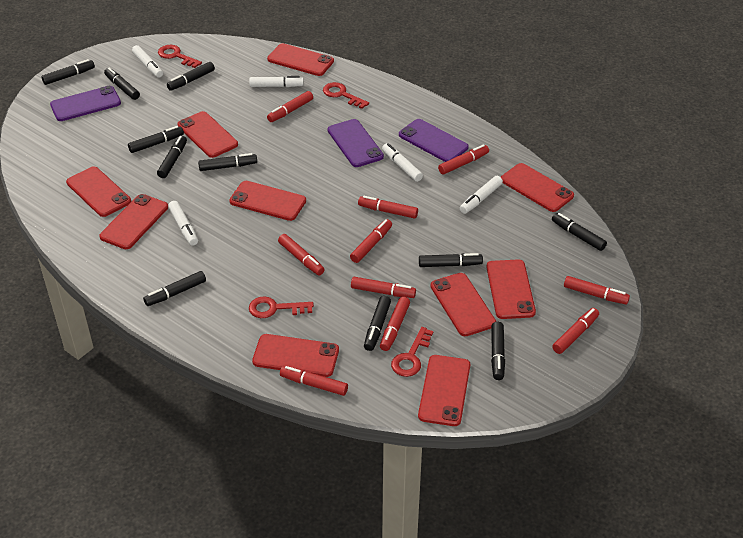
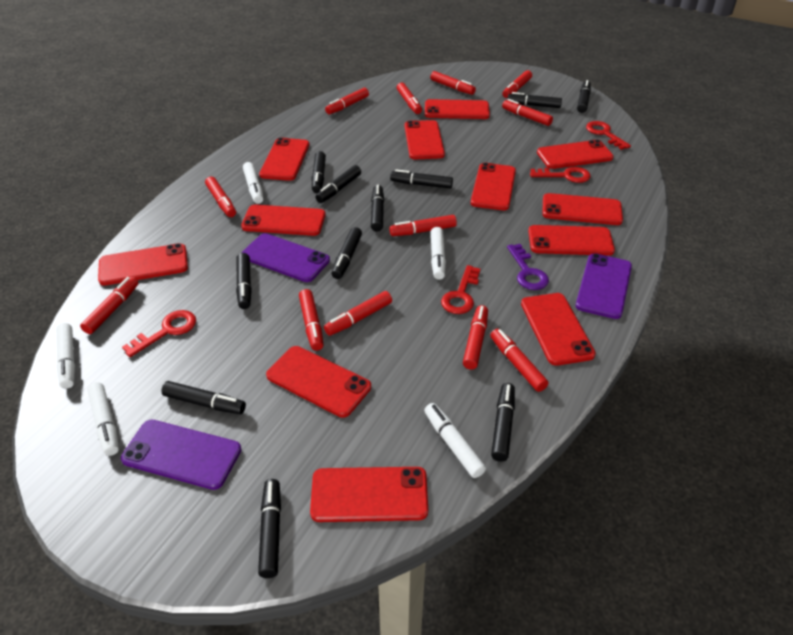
purple key: none = 0 -> [507,244,549,290] = 1
red marker: [267,91,313,122] [278,234,325,275] [280,366,348,396] [350,219,392,263] [351,277,416,298] [358,196,418,219] [380,297,410,351] [438,144,489,174] [552,308,599,354] [564,276,630,305] = 10 -> [80,277,138,334] [205,176,236,217] [299,289,324,351] [324,291,392,336] [325,88,369,114] [389,215,457,236] [397,83,422,114] [430,71,476,95] [463,305,488,370] [490,328,549,392] [502,70,532,98] [502,99,553,126] = 12
red phone: [66,166,131,217] [99,194,168,249] [177,111,238,158] [229,181,306,221] [252,334,339,377] [267,43,334,76] [418,355,470,426] [430,273,496,336] [486,259,536,319] [501,163,574,212] = 10 -> [98,243,188,286] [241,205,326,236] [259,138,310,181] [266,346,371,418] [310,467,428,522] [405,120,445,159] [425,99,490,119] [471,163,516,210] [521,293,596,366] [528,225,615,256] [537,140,614,169] [542,193,623,225] = 12

